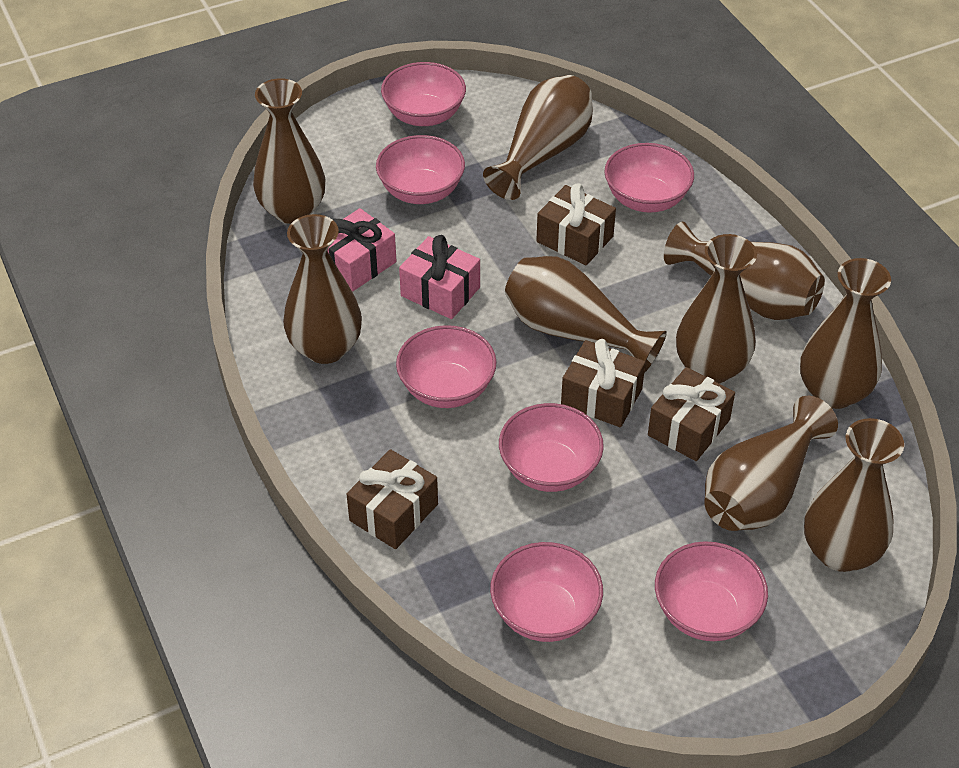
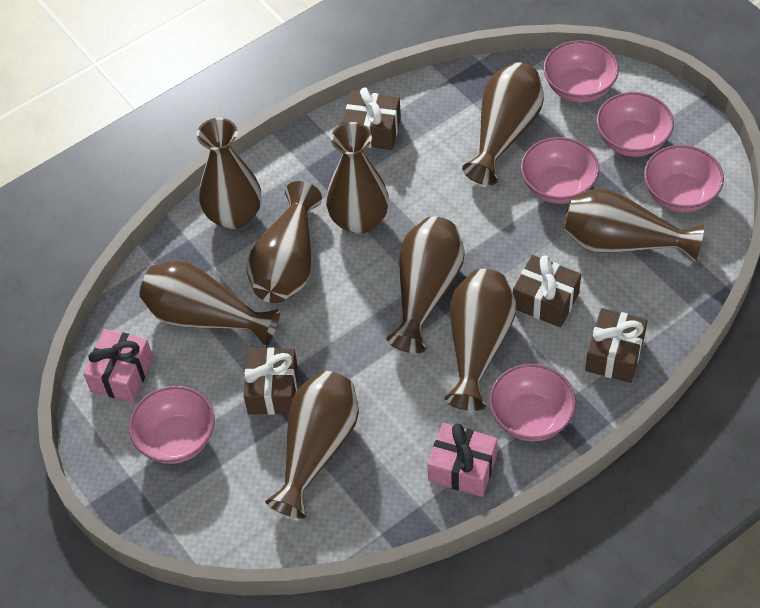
pink bowl: [376,135,465,204] [381,62,466,126] [396,325,497,408] [490,542,603,642] [499,403,604,492] [604,143,694,213] [655,541,768,641] = 7 -> [129,386,215,464] [489,364,576,442] [521,137,599,204] [543,40,619,103] [596,92,674,157] [644,145,724,212] = 6

